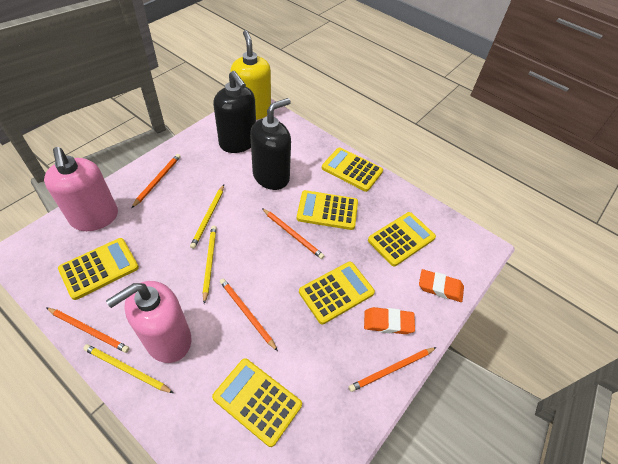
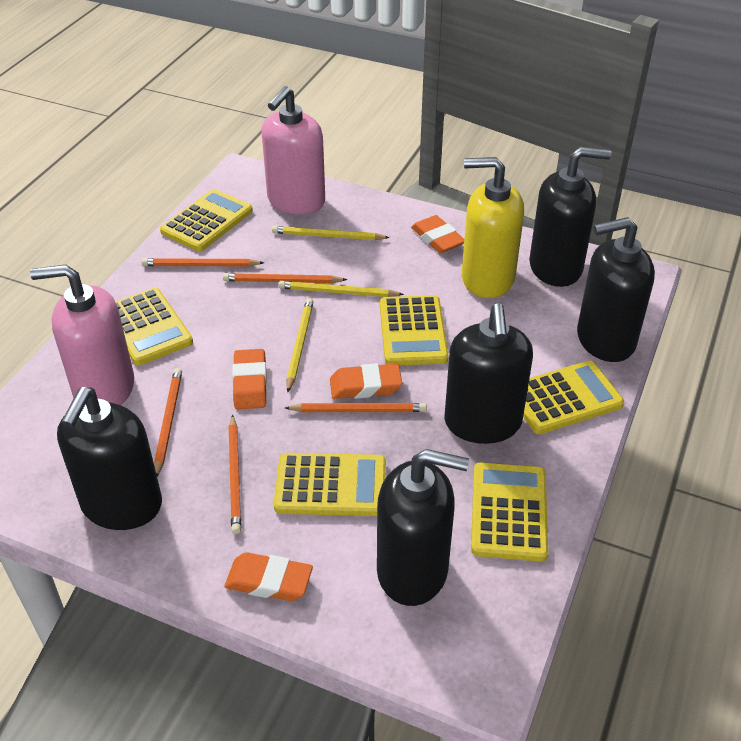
black soap dispenser: [213,71,256,153] [250,98,291,190] = 2 -> [57,387,162,530] [377,449,469,606] [444,303,533,444] [529,147,611,287] [577,217,655,362] = 5
orange eraser: [364,307,415,334] [419,269,464,302] = 2 -> [224,552,313,601] [232,349,267,409] [330,363,402,399] [411,215,464,253] = 4

